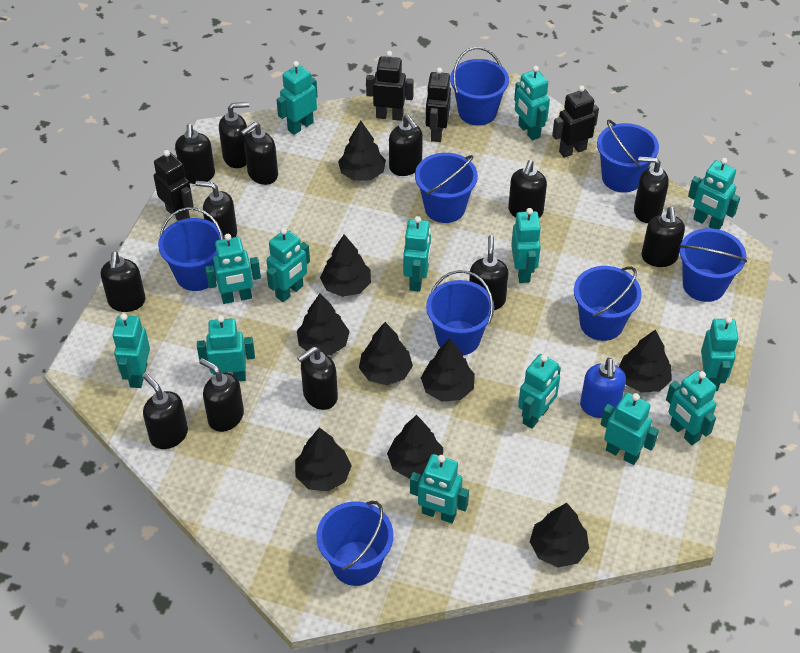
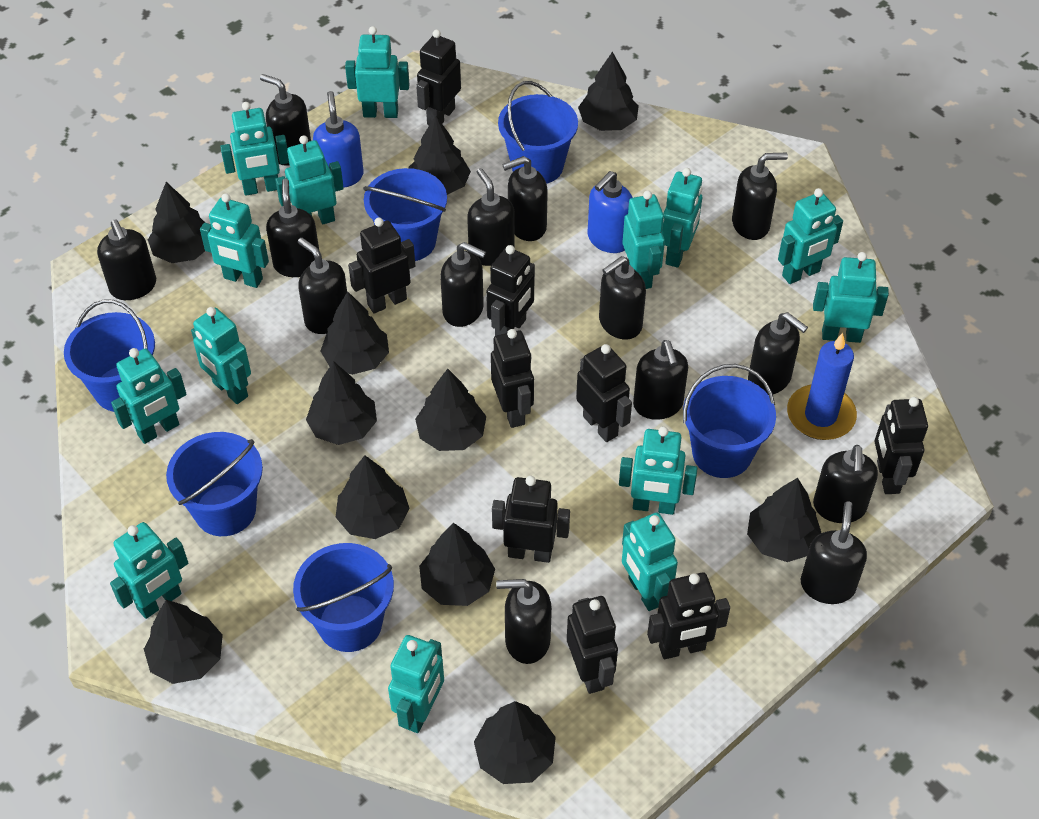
black robot: [154,150,194,221] [366,51,414,121] [426,67,451,142] [552,85,599,158] = 4 -> [348,218,415,314] [416,29,461,125] [486,245,535,336] [491,329,534,428] [492,476,570,563] [567,596,618,694] [576,344,632,442] [647,572,730,659] [875,397,928,494] = 9
black soap dispenser: [101,252,146,312] [143,374,188,449] [175,124,215,184] [195,181,237,239] [199,358,244,432] [219,102,249,168] [241,122,278,185] [297,347,338,410] [389,115,423,176] [469,235,509,310] [508,160,547,218] [634,157,669,223] [642,207,685,267] = 13 -> [97,220,156,300] [260,74,311,166] [266,179,319,277] [298,238,347,334] [440,242,486,327] [467,168,515,266] [496,579,552,664] [502,156,548,241] [599,256,646,340] [633,340,688,420] [732,153,788,240] [748,312,808,395] [801,501,867,604] [813,445,878,523] = 14
black tree: [295,427,352,491] [297,294,350,355] [320,234,371,297] [338,121,386,181] [359,322,413,385] [387,415,443,479] [421,339,475,402] [530,503,589,567] [619,330,672,393] = 9 -> [144,600,223,684] [148,182,205,263] [306,361,377,445] [320,292,389,375] [336,455,410,539] [409,115,471,195] [415,369,486,451] [419,523,495,606] [474,701,556,784] [578,52,639,131] [747,478,821,562] = 11
blue bucket: [158,207,224,291] [316,501,393,586] [415,153,478,223] [426,270,494,355] [450,47,509,126] [574,266,642,341] [597,120,659,193] [679,228,747,302] = 8 -> [64,299,155,412] [166,432,263,536] [293,543,394,652] [363,168,447,261] [498,81,578,184] [683,364,776,478] = 6
blue candle: none = 0 -> [787,333,857,440] = 1
blue soap dispenser: [580,358,626,418] = 1 -> [313,91,364,187] [588,171,633,253] = 2

